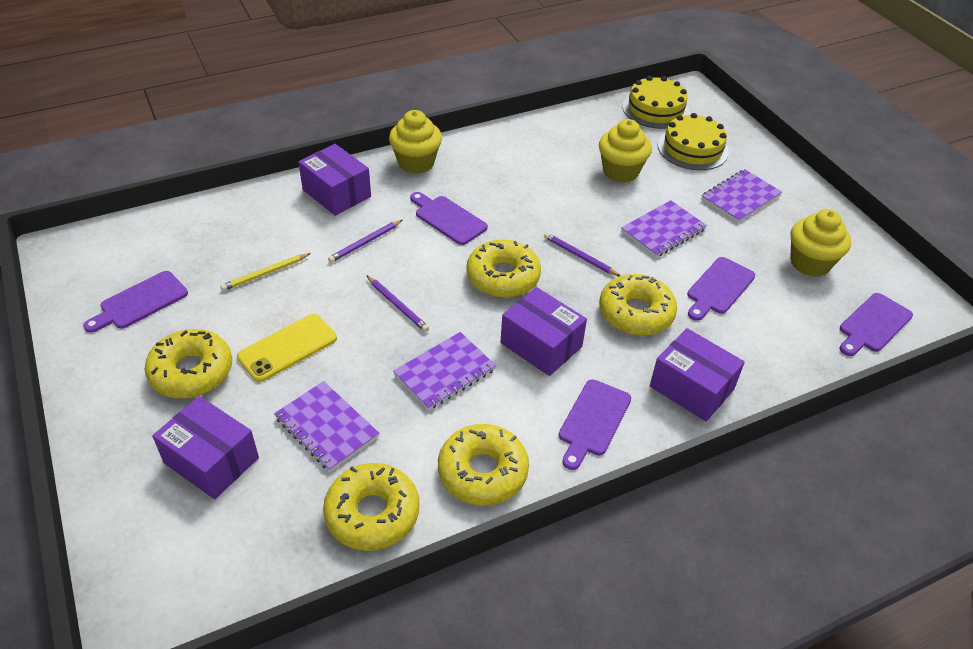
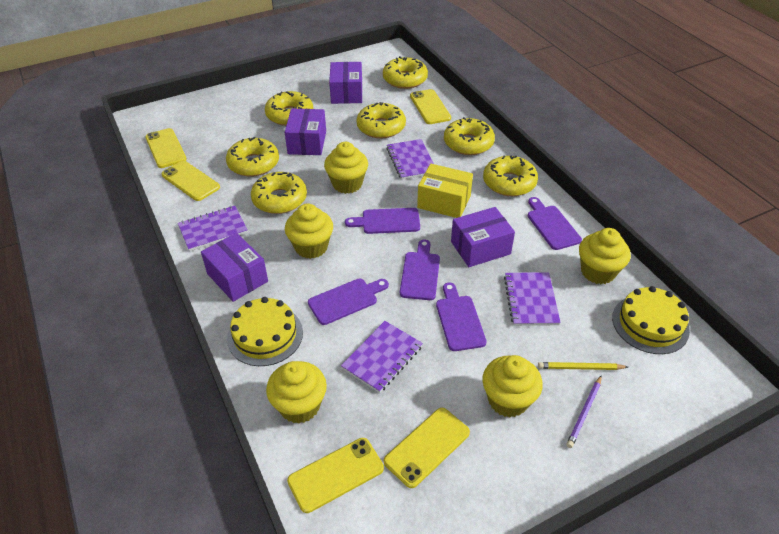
purple pencil: [328,220,402,263] [366,275,429,332] [544,232,620,276] = 3 -> [566,375,602,448] = 1
yellow box: none = 0 -> [417,164,473,218] = 1
yellow cupcake: [389,110,442,174] [599,119,652,183] [790,209,851,277] = 3 -> [266,361,327,424] [285,203,333,259] [324,142,368,194] [482,355,543,417] [579,228,631,284] = 5
yellow donut: [144,329,232,399] [323,463,419,551] [438,424,529,505] [466,239,541,298] [599,274,677,336] = 5 -> [226,137,279,177] [251,172,307,214] [265,91,313,126] [356,102,406,139] [383,56,428,89] [444,117,495,155] [483,156,538,196] = 7
yellow phone: [237,314,337,382] = 1 -> [145,128,187,168] [161,161,220,201] [287,438,384,513] [384,408,470,488] [410,89,451,124] = 5

